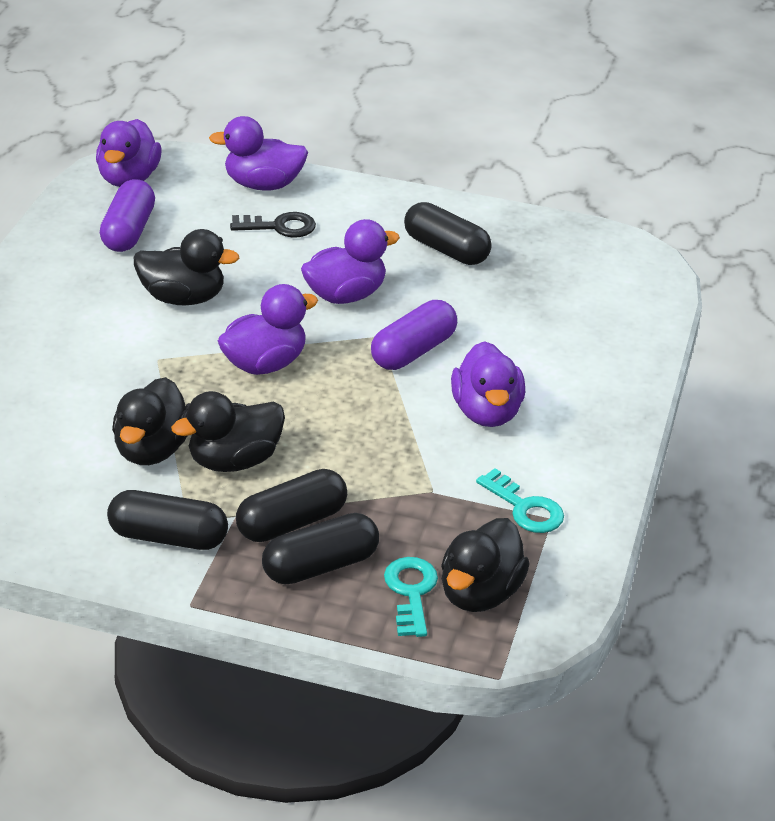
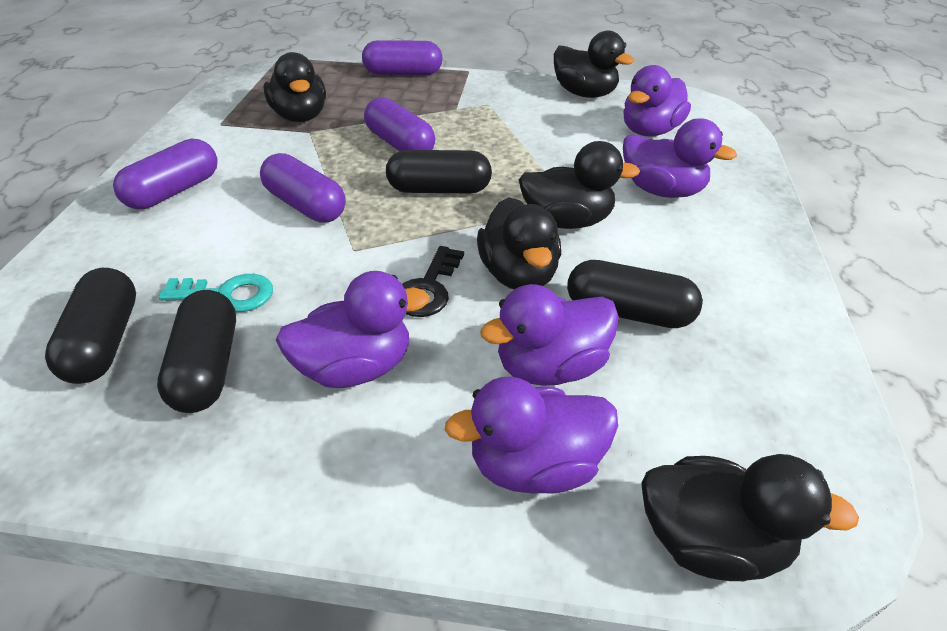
black duck: [112,377,187,465] [134,229,239,305] [171,391,285,472] [441,518,530,612] = 4 -> [264,52,326,122] [477,197,561,289] [519,141,640,229] [554,30,634,98] [641,454,859,581] = 5
purple capsule: [100,179,155,252] [371,300,457,370] = 2 -> [113,139,218,209] [260,153,346,223] [362,40,443,75] [364,97,435,151] = 4
turquoise key: [384,557,438,637] [476,468,564,533] = 2 -> [158,274,273,312] = 1

